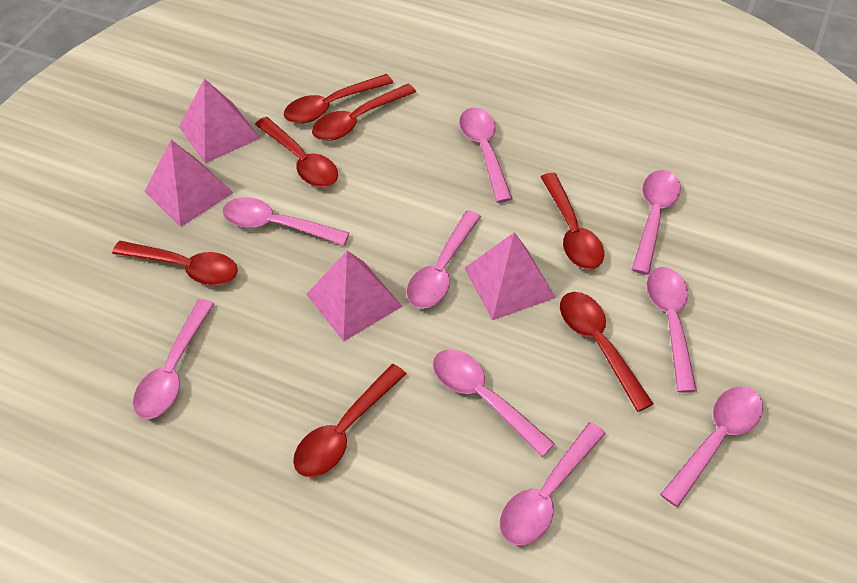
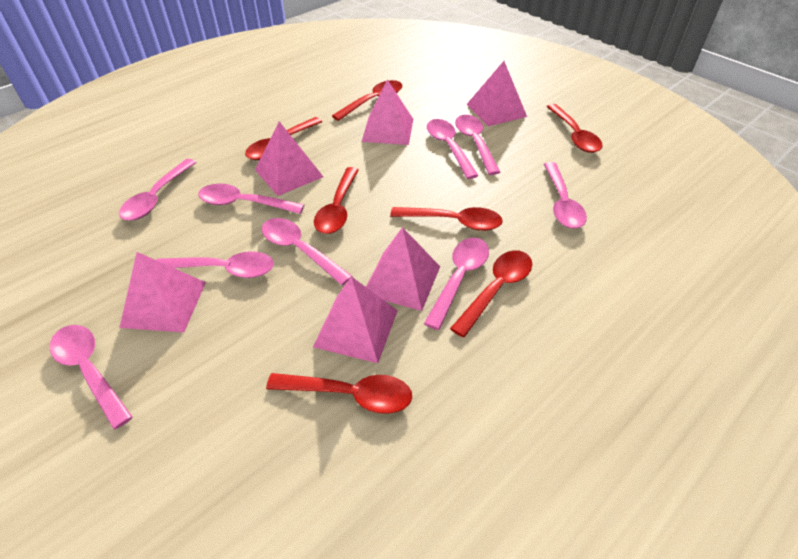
pink pyramid: [144,140,233,227] [179,78,260,163] [306,251,402,342] [464,232,556,320] = 4 -> [119,252,206,332] [255,121,323,196] [313,276,398,363] [362,79,413,145] [366,227,440,311] [467,61,527,126] = 6

